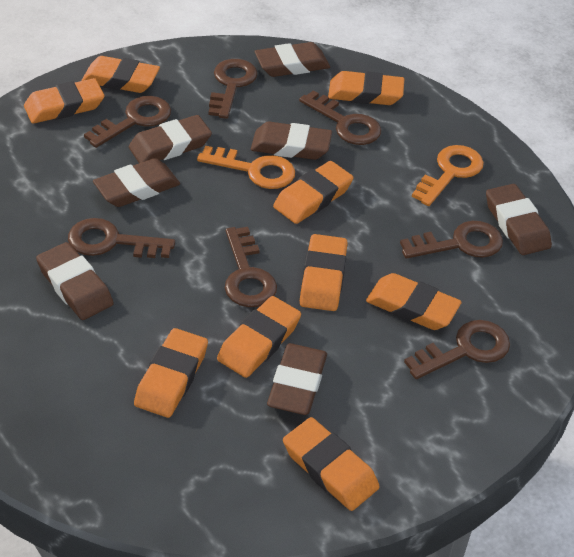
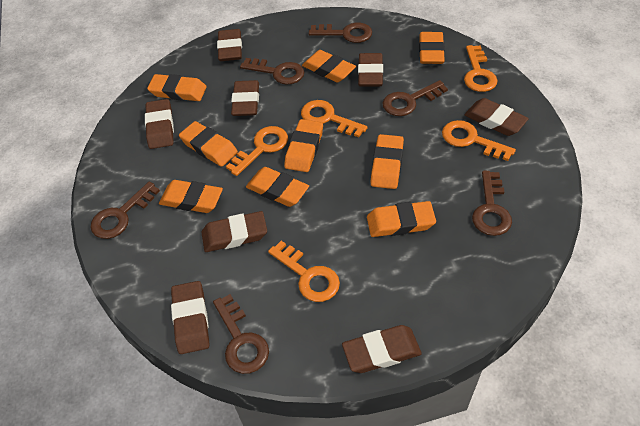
brown eraser: [36,242,114,320] [93,158,180,207] [129,115,212,163] [251,122,332,160] [254,42,330,77] [267,343,327,415] [486,184,552,255] = 7 -> [145,99,174,149] [171,281,209,354] [201,211,267,252] [217,29,242,61] [231,80,259,116] [342,325,422,373] [358,53,383,86] [464,98,529,136] = 8
brown key: [68,218,175,258] [84,96,171,148] [208,59,258,119] [225,227,277,307] [299,90,381,145] [400,221,503,259] [404,320,510,379] = 7 -> [90,181,160,239] [213,294,269,374] [240,58,304,85] [309,23,372,43] [383,80,448,116] [472,171,512,236] = 6
orange key: [197,146,295,189] [412,145,484,206] = 2 -> [226,126,288,176] [268,241,340,302] [301,100,368,137] [442,120,516,161] [464,45,498,92] = 5

